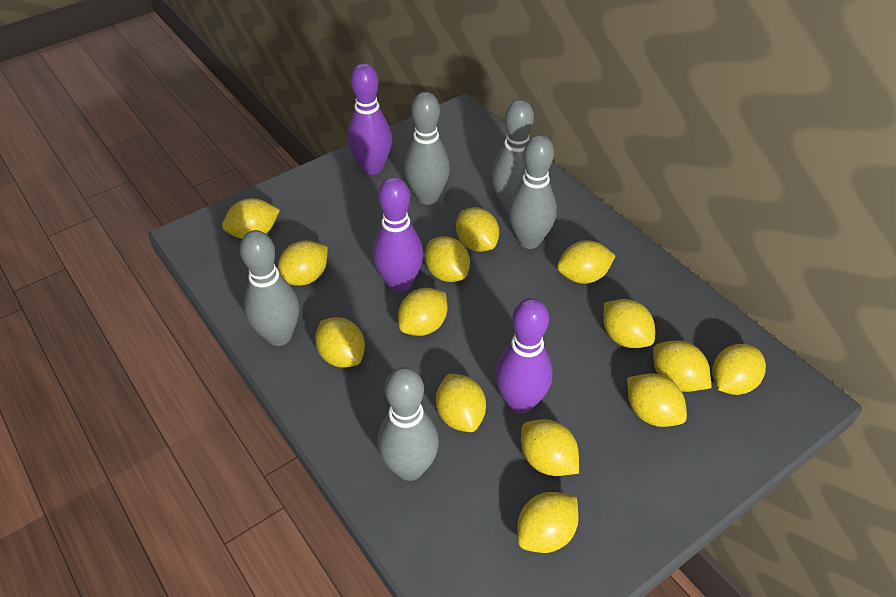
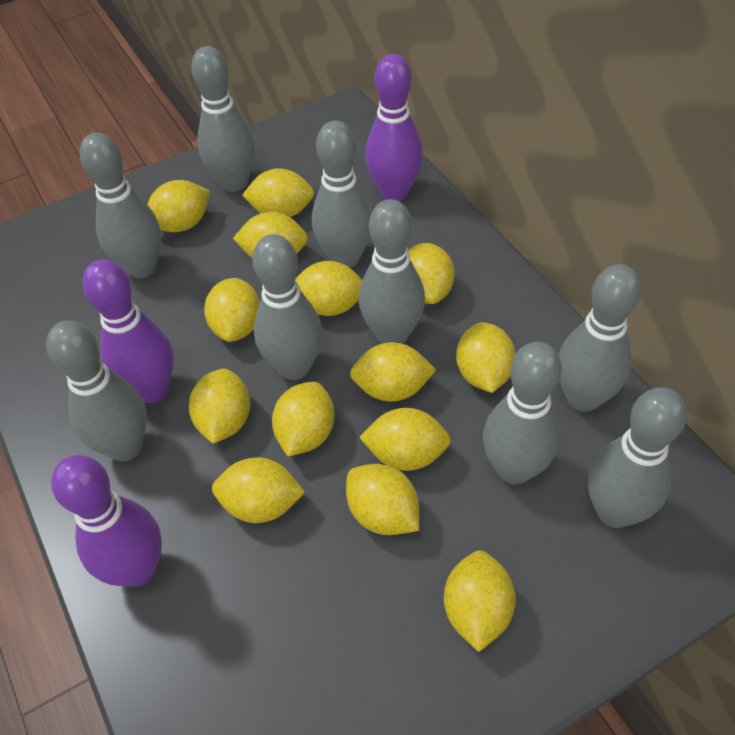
grey bowling pin: [240,230,299,346] [378,367,439,481] [404,92,450,205] [492,99,534,212] [508,135,557,249] = 5 -> [46,320,147,461] [80,133,161,279] [191,46,255,192] [252,234,323,380] [312,121,372,268] [359,199,425,344] [483,342,562,485] [558,264,641,412] [588,387,687,528] = 9

